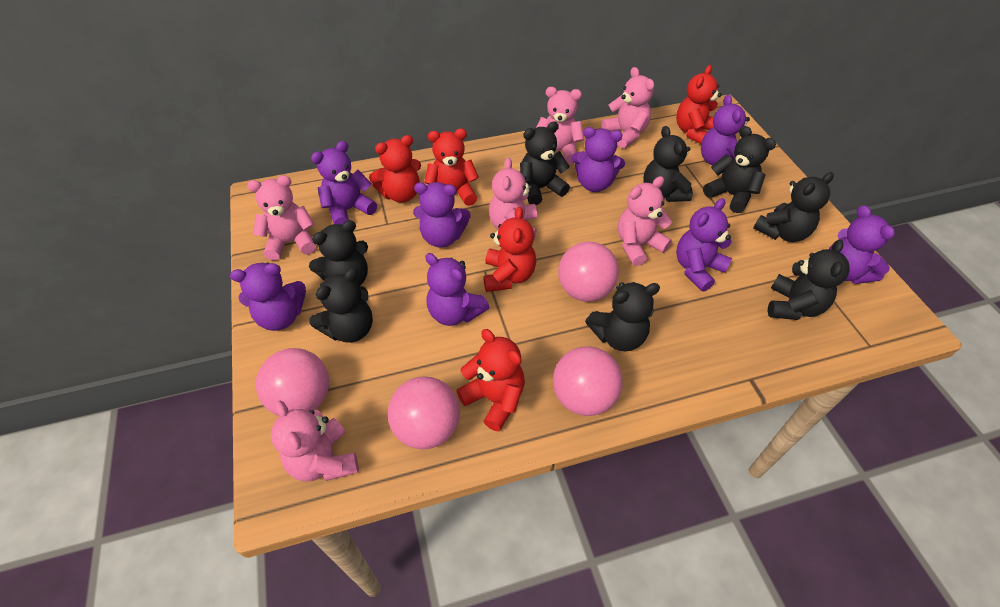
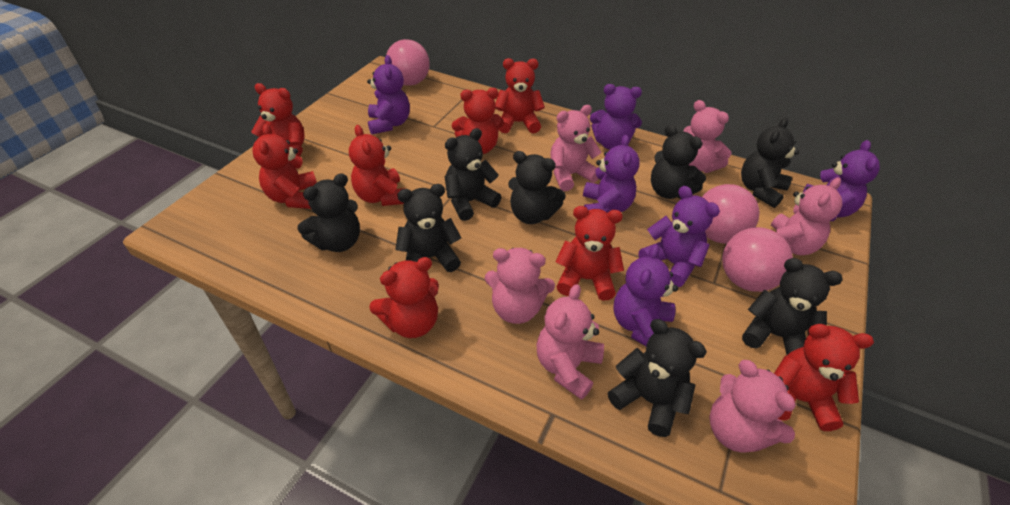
pink ball: [256,348,329,416] [388,376,460,449] [553,347,623,416] [558,242,619,302] = 4 -> [386,39,430,86] [702,184,760,244] [722,227,793,292] = 3
purple teddy bear: [230,262,306,331] [311,141,377,225] [413,182,471,248] [425,253,489,326] [572,127,625,192] [676,198,732,291] [701,94,750,165] [829,205,895,284] = 8 -> [367,55,410,135] [583,135,640,213] [590,84,642,150] [613,245,678,346] [639,186,720,287] [803,140,880,221] = 6
red teddy bear: [369,135,421,203] [424,128,479,206] [456,329,525,431] [483,206,536,292] [676,65,722,144] = 5 -> [251,83,305,157] [252,124,317,209] [349,125,406,206] [369,257,439,338] [452,88,504,154] [495,58,545,133] [555,206,624,301] [774,324,874,431] = 8

